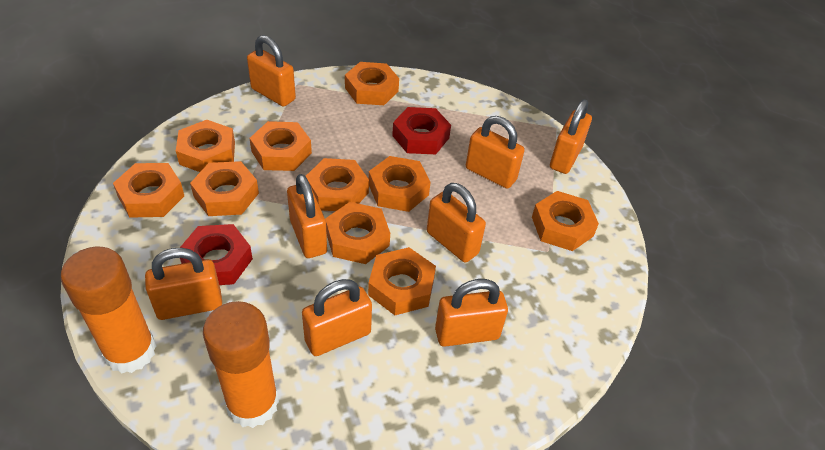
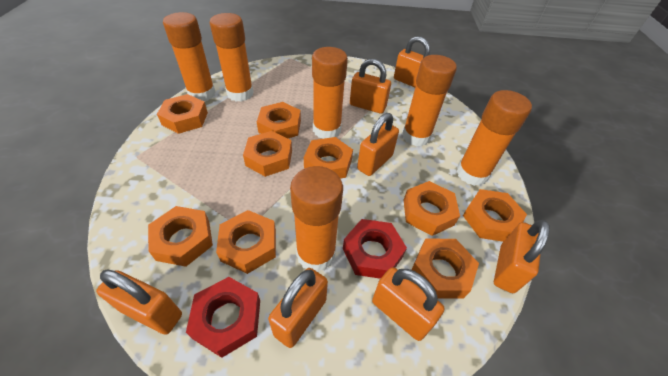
orange glue stick: [61,247,156,374] [203,301,279,428] = 2 -> [163,12,216,101] [210,13,254,102] [290,166,343,272] [312,47,348,139] [402,55,457,146] [456,90,532,186] = 6
orange nut: [113,163,184,218] [176,120,235,172] [190,161,259,216] [249,121,312,171] [306,158,369,211] [325,202,390,264] [345,62,399,105] [368,247,436,315] [369,156,431,212] [532,191,599,251] = 10 -> [148,206,213,267] [157,94,208,134] [216,210,276,274] [243,131,292,177] [257,102,301,138] [304,137,353,179] [404,181,460,236] [411,239,479,298] [463,189,527,242] = 9
orange padlock: [145,248,222,320] [247,35,296,107] [287,174,327,258] [302,279,372,356] [427,183,486,262] [435,279,508,347] [466,116,525,189] [550,99,592,174] = 8 -> [96,269,182,335] [268,268,328,348] [350,59,391,114] [357,113,399,176] [372,267,445,341] [394,36,430,87] [494,220,550,293] = 7

